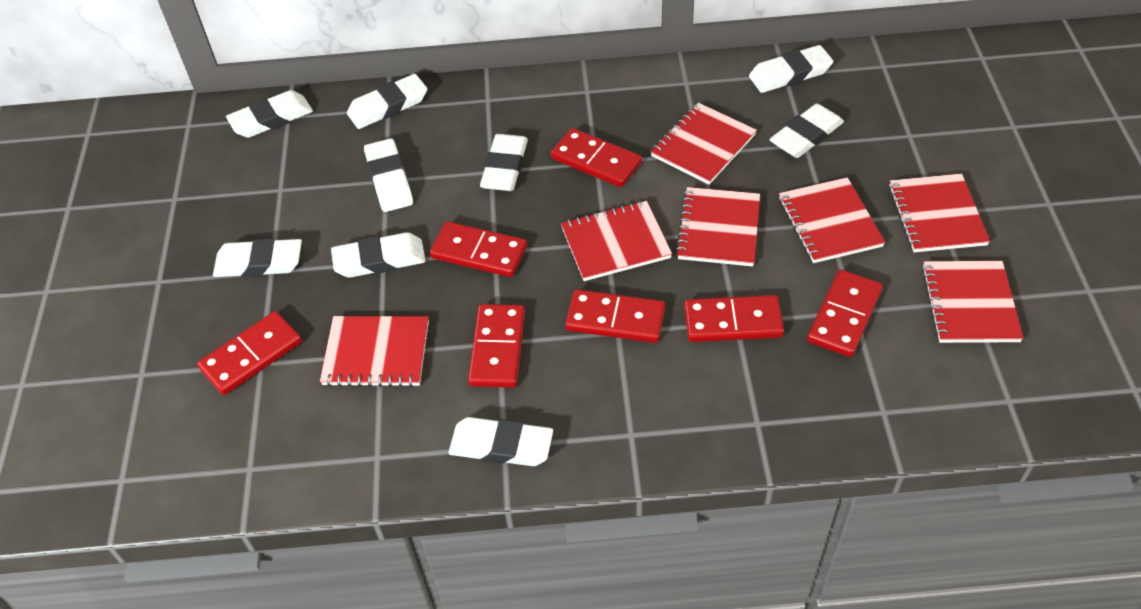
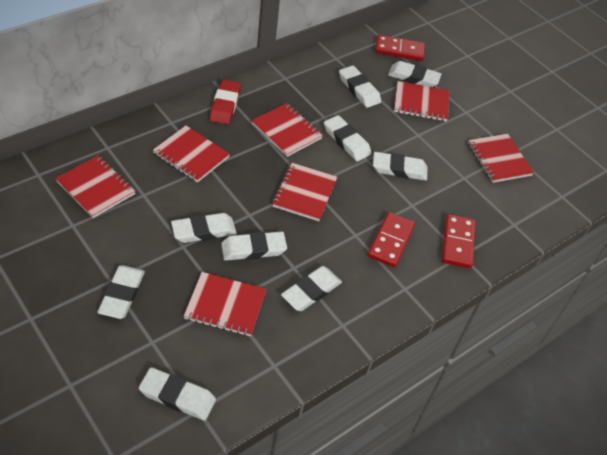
red domino: [197,311,302,395] [430,221,527,277] [468,304,525,388] [551,128,642,187] [565,289,665,343] [684,295,784,342] [807,270,883,357] = 7 -> [368,212,415,268] [375,35,425,61] [442,214,475,268] = 3
red eraser: none = 0 -> [209,79,241,125] = 1

